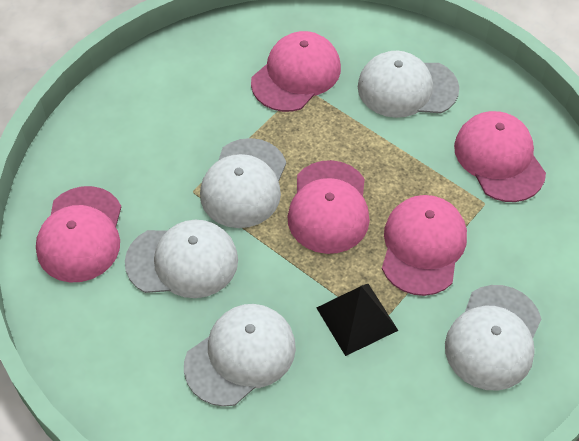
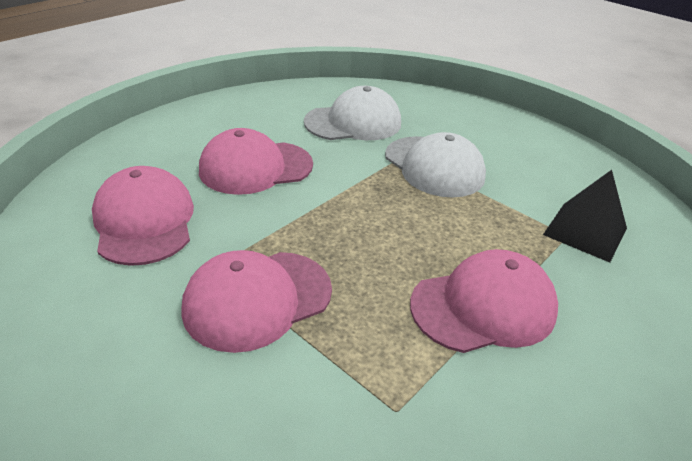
pink cap: [36,186,121,282] [251,31,341,112] [287,160,370,254] [382,195,467,296] [454,111,546,202] = 5 -> [92,166,194,266] [182,250,332,353] [199,128,313,195] [410,249,558,353] = 4
white cap: [125,220,238,298] [184,304,296,407] [200,138,286,228] [358,51,459,118] [445,285,541,391] = 5 -> [304,86,401,140] [385,132,486,197] = 2

